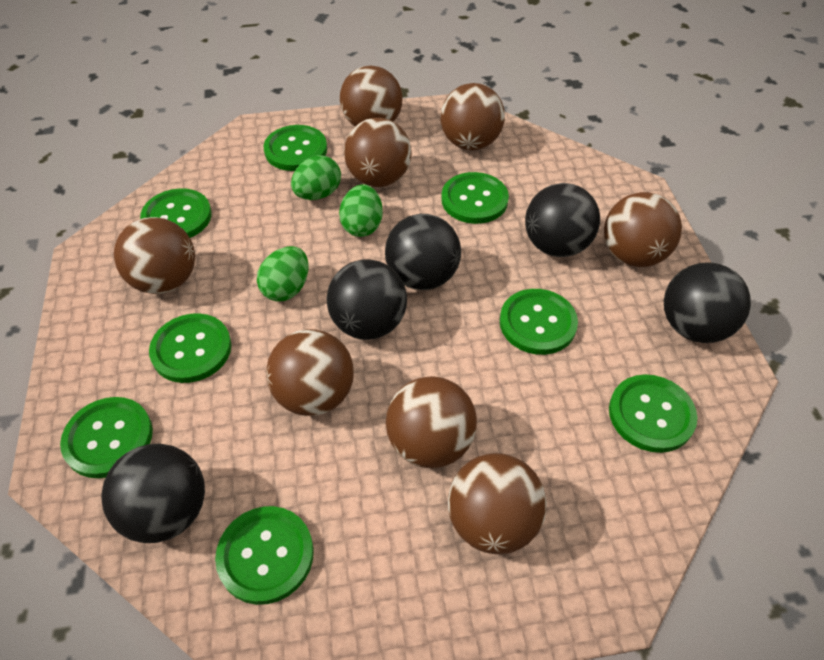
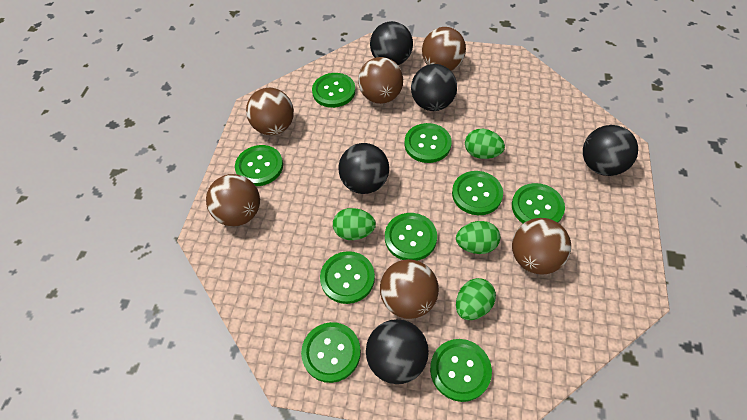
brown ball: [114,217,195,294] [266,329,354,416] [340,66,403,126] [344,118,412,187] [386,376,477,468] [440,83,505,150] [448,453,547,554] [604,192,682,267] = 8 -> [206,174,260,226] [246,88,294,135] [358,57,403,104] [380,259,439,319] [422,27,466,71] [512,218,571,275] = 6
green button: [60,397,153,478] [140,188,212,238] [149,313,231,383] [215,506,314,605] [264,125,327,171] [441,172,509,224] [500,289,578,355] [609,374,697,453] = 8 -> [235,145,283,186] [301,322,361,383] [312,73,356,108] [320,251,375,304] [385,213,437,261] [404,123,452,163] [430,339,492,402] [452,171,503,215] [512,183,565,223] = 9
green egg: [257,246,308,302] [291,155,341,200] [339,184,383,237] = 3 -> [333,208,376,240] [456,221,500,254] [456,278,496,320] [465,129,505,159] = 4

